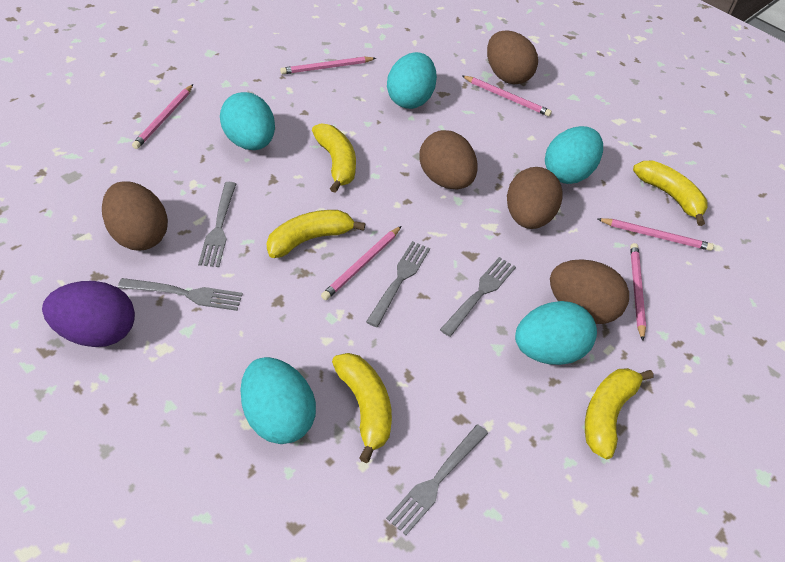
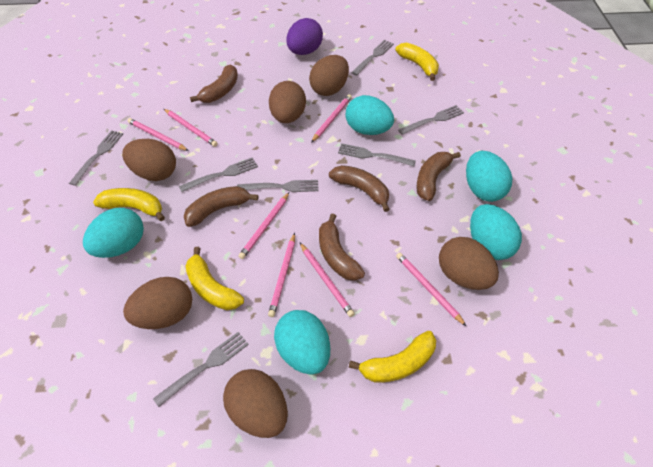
brown banana: none = 0 -> [184,186,259,227] [190,65,238,103] [319,214,365,281] [329,165,390,212] [416,152,461,201] = 5
brown egg: [102,181,168,250] [419,130,478,189] [487,30,538,85] [507,167,563,229] [550,259,629,324] = 5 -> [122,139,176,181] [123,277,192,329] [223,369,288,438] [269,81,306,123] [309,55,349,96] [439,237,499,290] = 6
grey fork: [118,278,243,311] [198,182,236,267] [366,241,430,327] [386,424,488,535] [440,257,516,337] = 5 -> [69,130,123,186] [153,332,249,407] [179,157,258,192] [237,180,319,192] [338,143,416,166] [351,40,394,76] [398,105,464,135] = 7
pink pencil: [132,84,193,149] [280,57,376,74] [321,226,401,300] [462,76,552,116] [598,218,714,251] [630,243,646,341] = 6 -> [127,118,189,151] [164,109,218,147] [238,192,289,259] [268,233,295,317] [300,243,355,317] [311,94,352,143] [396,252,466,326] = 7
yellow banana: [267,210,365,258] [312,123,356,193] [332,353,392,463] [585,368,654,459] [633,161,707,226] = 5 -> [93,188,165,221] [185,247,244,310] [349,331,436,382] [395,43,439,81] = 4

